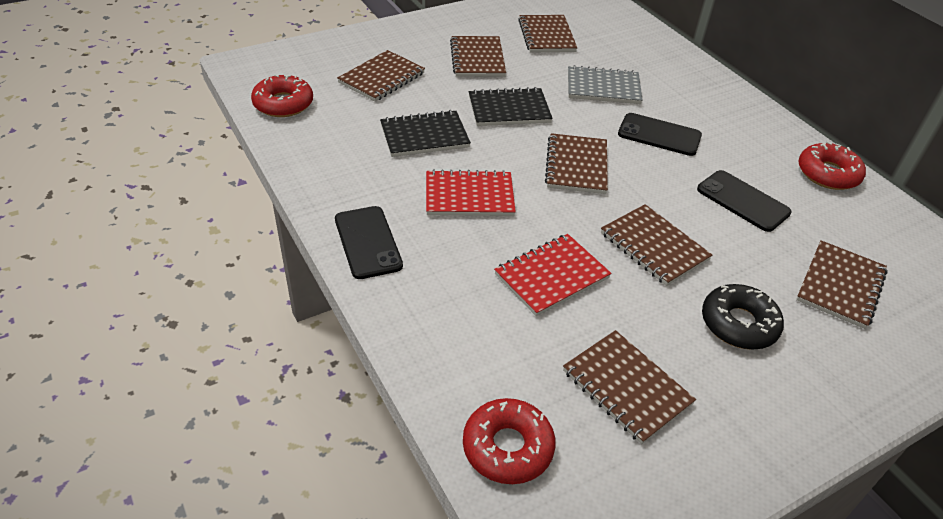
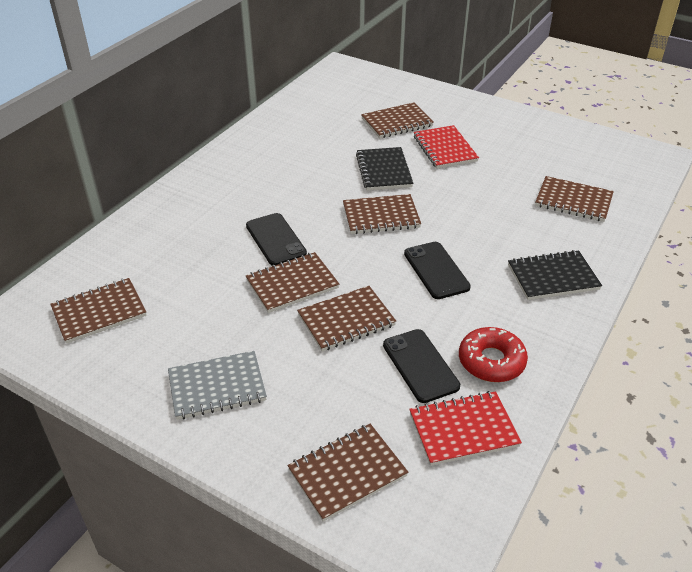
black donut: [702,284,784,350] = 1 -> none = 0
red donut: [251,74,313,117] [463,398,556,484] [798,141,866,190] = 3 -> [459,327,528,382] = 1

